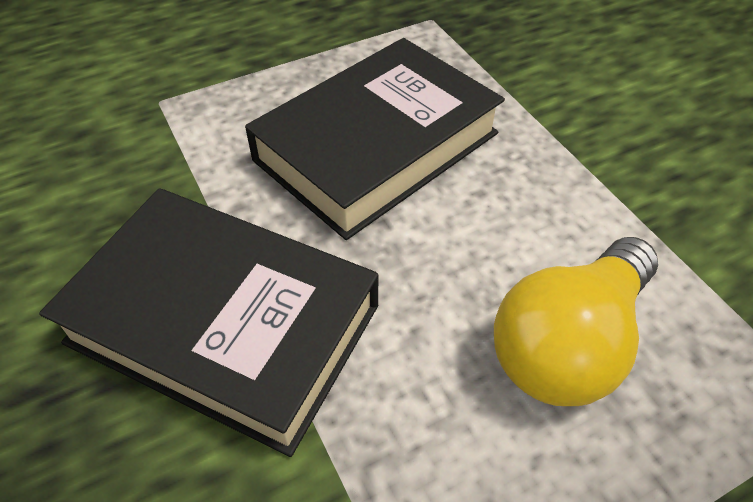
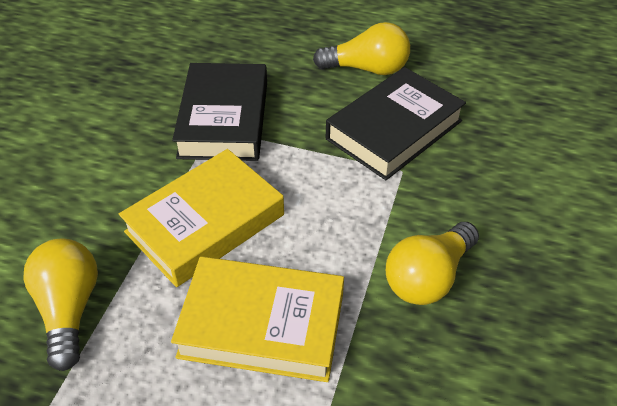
yellow book: none = 0 -> [119,149,284,287] [171,256,344,382] = 2
yellow light bulb: [494,237,658,406] = 1 -> [23,239,98,371] [313,22,410,75] [386,222,479,305] = 3

